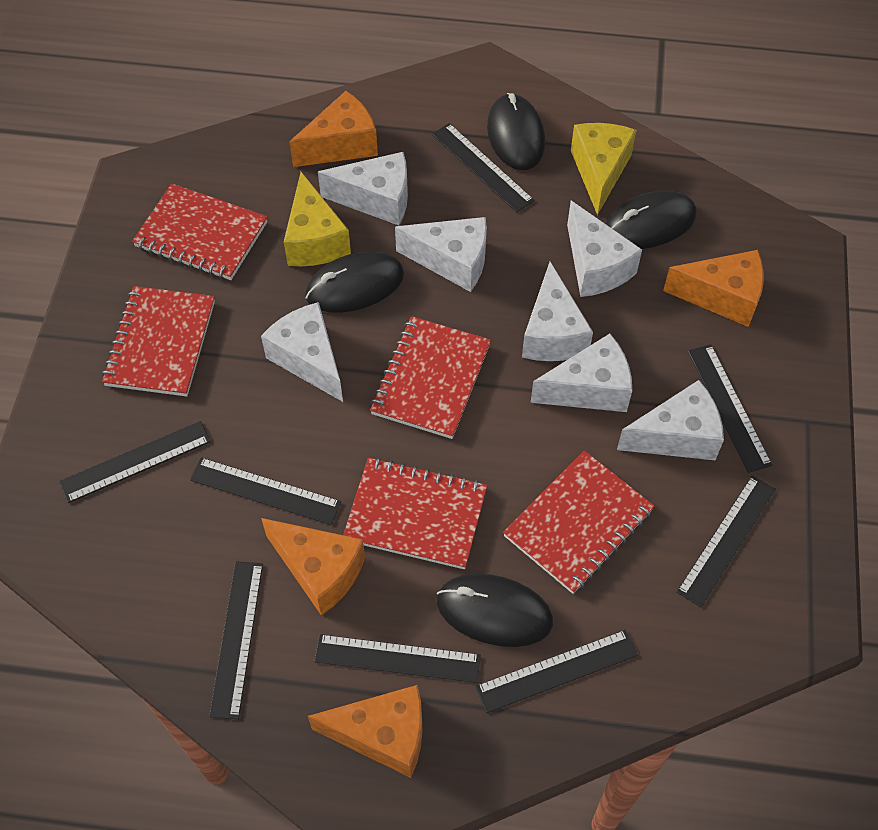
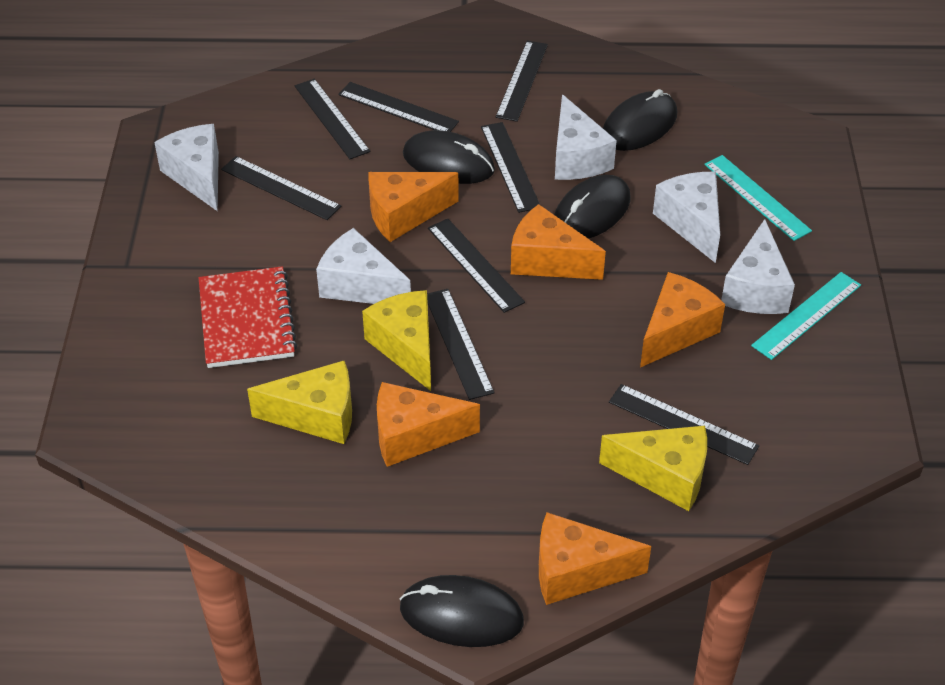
orange cheese: [261,518,365,616] [289,91,378,167] [308,685,422,778] [663,250,764,327] = 4 -> [368,172,459,242] [377,382,480,467] [511,204,606,280] [539,512,651,605] [640,272,725,368] = 5
red notebook: [102,286,215,396] [132,183,268,280] [343,457,487,569] [370,316,491,439] [503,451,655,594] = 5 -> [199,266,297,368] = 1
turquoise ruler: none = 0 -> [704,155,812,241] [751,272,861,360] = 2
white cheese: [261,302,343,402] [318,152,408,225] [395,217,487,292] [522,262,593,361] [531,334,632,412] [567,201,642,297] [617,380,724,460] = 7 -> [154,124,219,211] [316,228,411,304] [555,94,617,180] [653,172,720,263] [721,219,795,314] = 5
yellow cheese: [284,172,351,266] [571,123,637,215] = 2 -> [247,361,352,444] [362,290,431,391] [599,426,707,511] = 3

